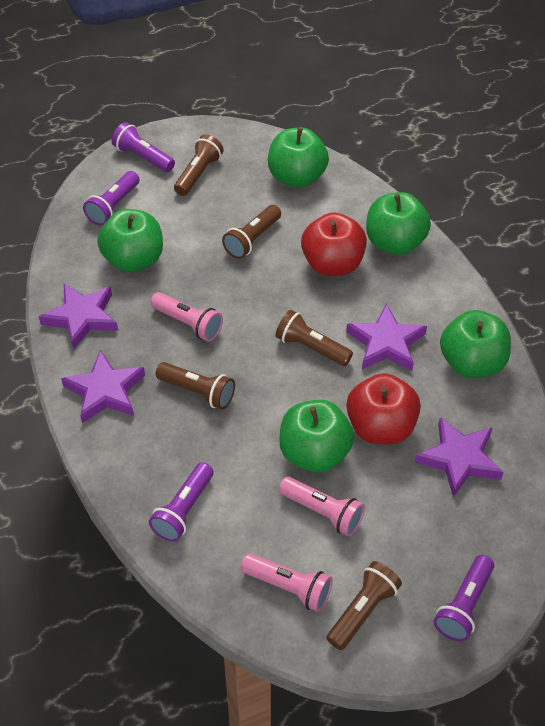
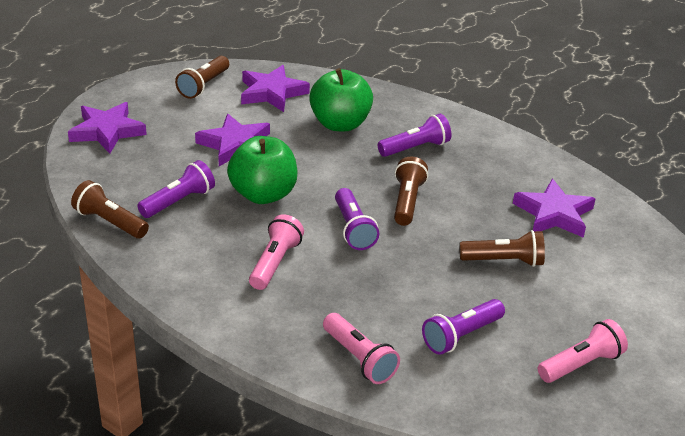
brown flashlight: [156,362,235,410] [174,135,224,196] [222,205,281,259] [275,310,353,366] [327,561,402,650] = 5 -> [71,180,149,239] [175,56,229,99] [394,157,428,226] [459,230,545,267] = 4
green apple: [97,209,163,272] [268,127,329,188] [279,400,354,472] [366,192,431,255] [440,310,511,378] = 5 -> [227,136,298,204] [309,68,373,131] = 2
red apple: [301,212,367,276] [346,373,421,444] = 2 -> none = 0

